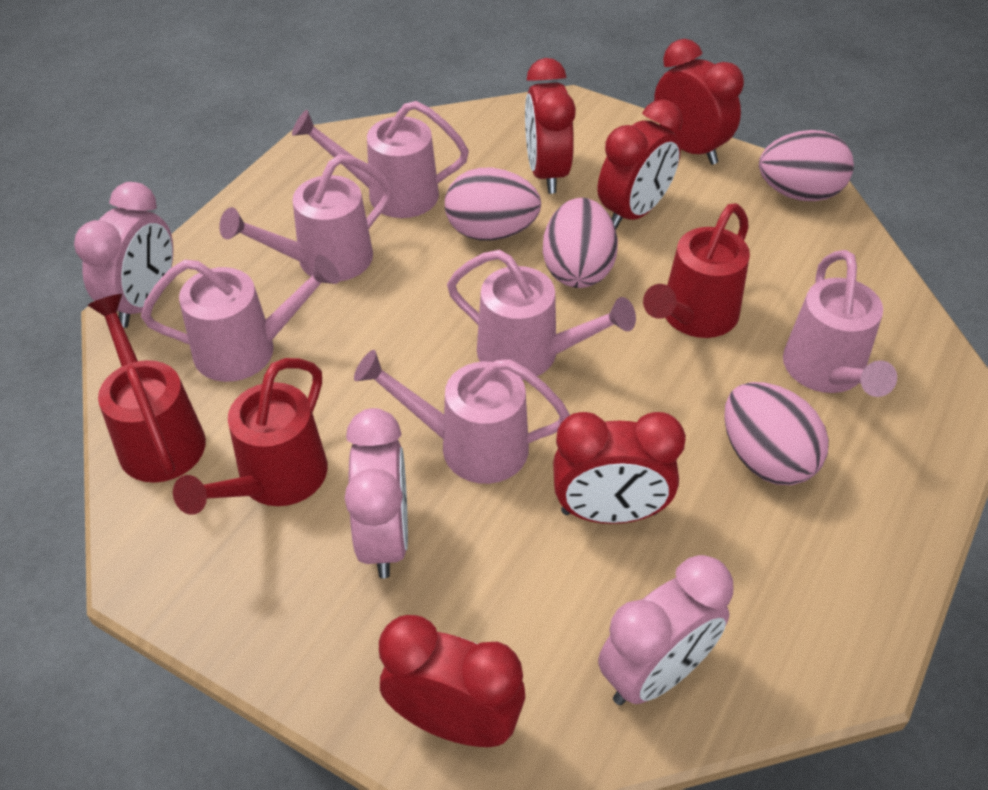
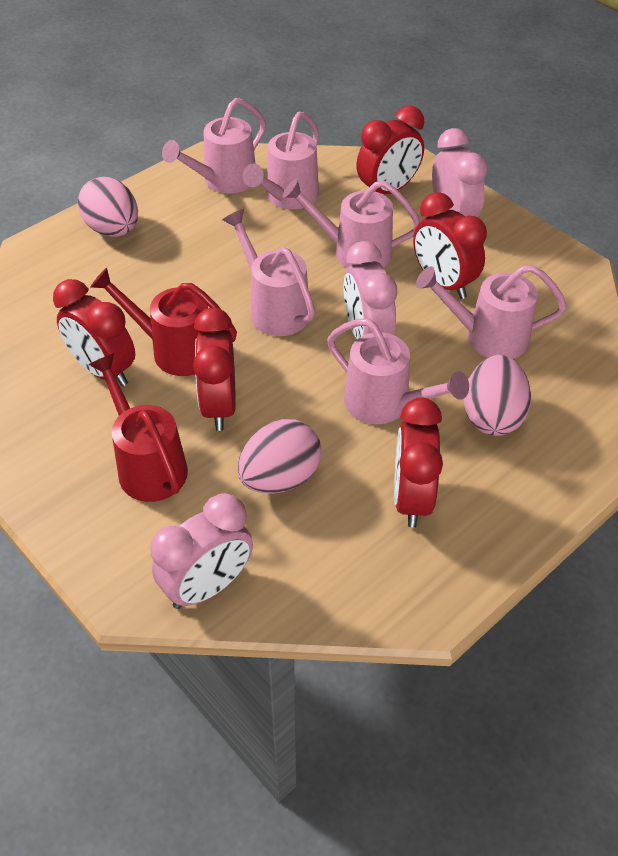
pink egg: [445,168,541,240] [543,198,618,288] [724,382,829,485] [759,130,854,201] = 4 -> [78,177,138,237] [237,419,321,494] [464,355,531,436] = 3
red watering can: [88,294,206,483] [173,358,328,515] [643,203,750,338] = 3 -> [88,353,188,502] [90,267,237,376] = 2

